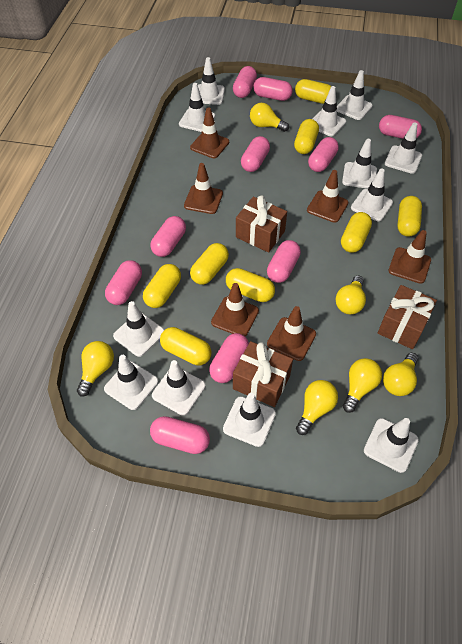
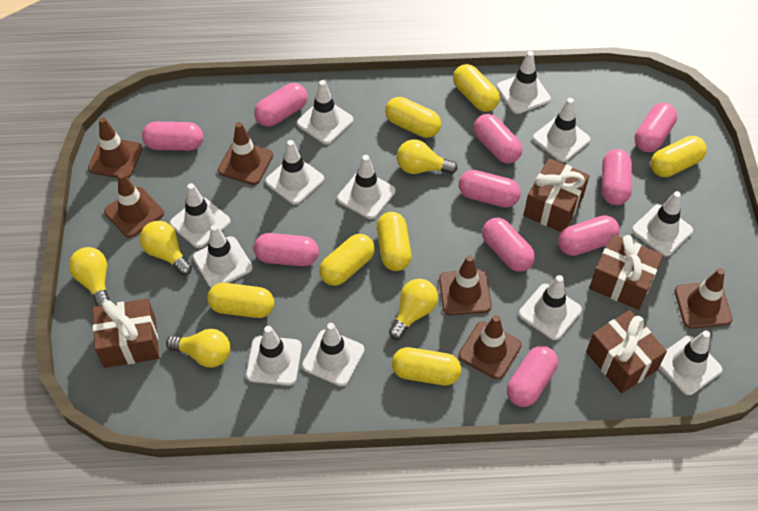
brown gift: [233,341,293,407] [236,195,287,253] [378,285,437,349] = 3 -> [92,298,159,368] [524,158,589,232] [586,310,667,394] [589,234,663,310] = 4
yellow capsule: [143,264,181,308] [160,327,212,365] [190,243,229,285] [226,268,275,302] [294,119,319,154] [295,79,331,104] [341,212,372,253] [397,196,422,237] = 8 -> [207,283,274,318] [319,234,375,286] [377,212,411,271] [385,97,441,138] [392,347,461,385] [453,64,500,112] [650,136,707,177] = 7
yellow light bulb: [77,341,114,396] [250,103,289,132] [296,380,338,435] [336,275,366,314] [343,358,382,413] [383,353,418,396] = 6 -> [69,247,109,306] [140,221,192,276] [166,329,230,368] [389,279,438,340] [397,139,458,174] = 5

